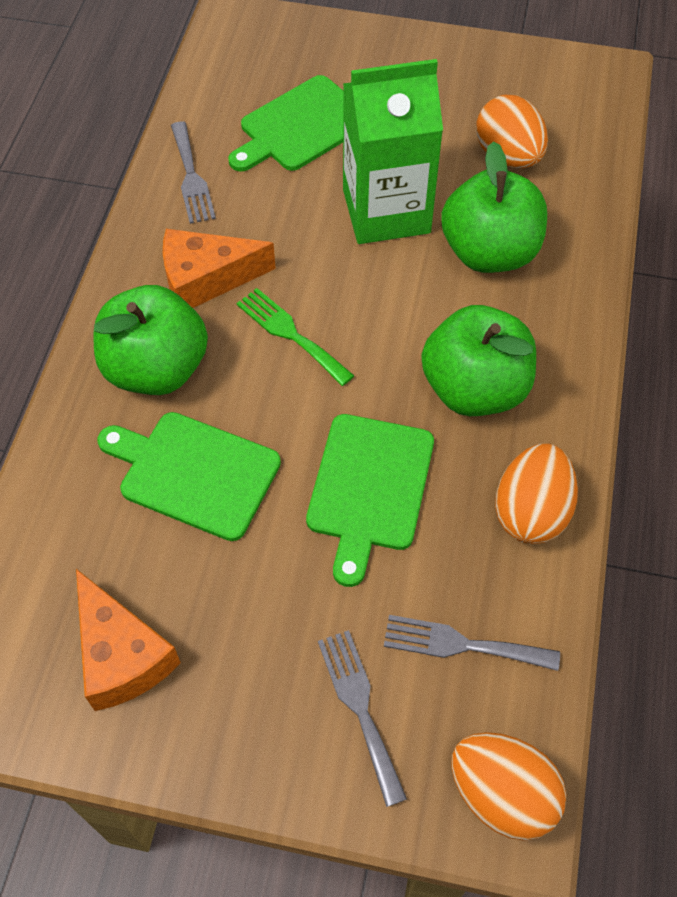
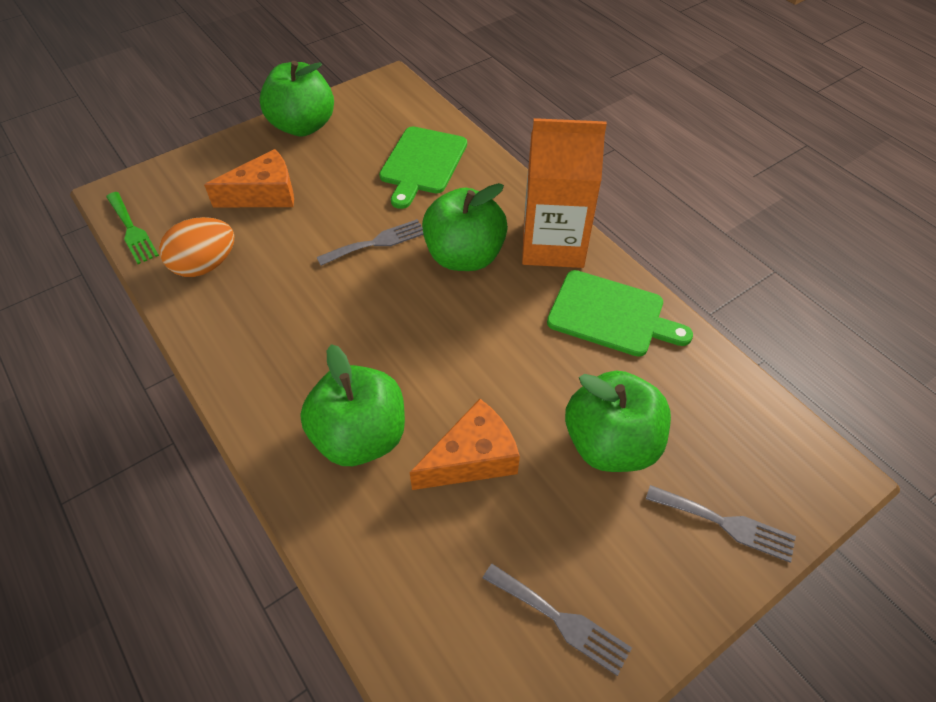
green apple: [94,285,208,395] [422,305,536,416] [441,141,547,273] = 3 -> [260,61,334,136] [300,344,405,466] [422,183,508,271] [565,370,671,472] = 4
green carton: [343,59,443,244] = 1 -> none = 0
green cutting board: [97,412,281,541] [228,75,344,172] [306,414,434,587] = 3 -> [379,126,467,209] [547,270,693,357] = 2
orange carton: none = 0 -> [522,118,607,268] = 1
orange egg: [451,732,566,841] [476,95,548,168] [495,443,578,544] = 3 -> [159,217,235,277] = 1

